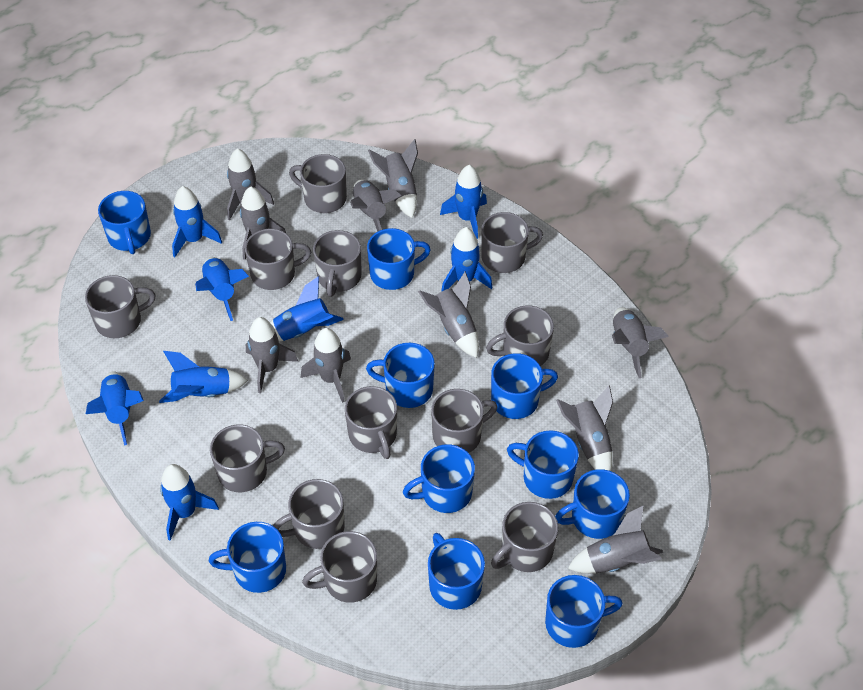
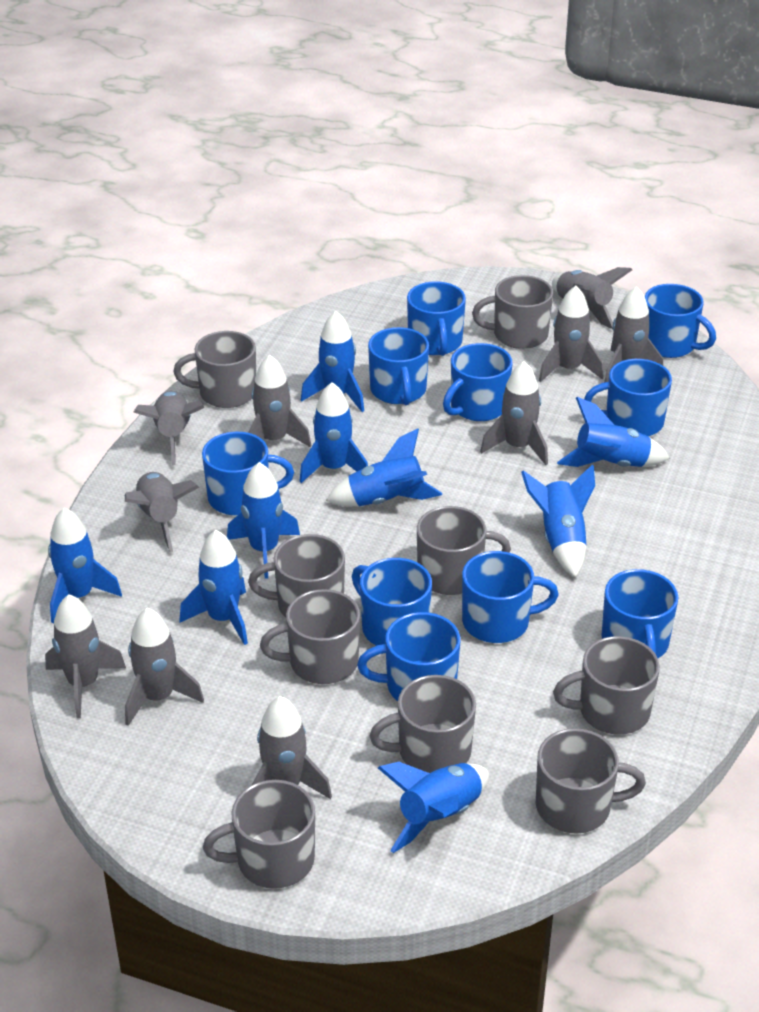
blue rocket: [86,371,144,446] [159,351,248,403] [160,464,219,541] [172,186,222,257] [195,257,249,321] [270,276,344,341] [440,165,487,239] [441,227,493,292] = 8 -> [48,507,122,623] [179,530,248,645] [227,462,300,579] [299,382,368,483] [301,311,364,412] [326,428,442,506] [378,762,489,853] [521,464,595,578] [557,397,670,467] = 9
grey mug: [85,275,155,338] [210,424,285,492] [245,229,311,290] [273,479,345,549] [289,154,347,213] [302,531,377,603] [313,230,361,297] [345,386,397,459] [431,389,498,453] [481,212,543,273] [486,305,554,366] [491,502,559,572] = 12 -> [173,331,256,408] [203,780,315,889] [248,534,345,617] [260,589,360,684] [370,675,476,773] [417,506,511,595] [472,275,553,349] [536,728,646,834] [553,636,660,735] = 9

